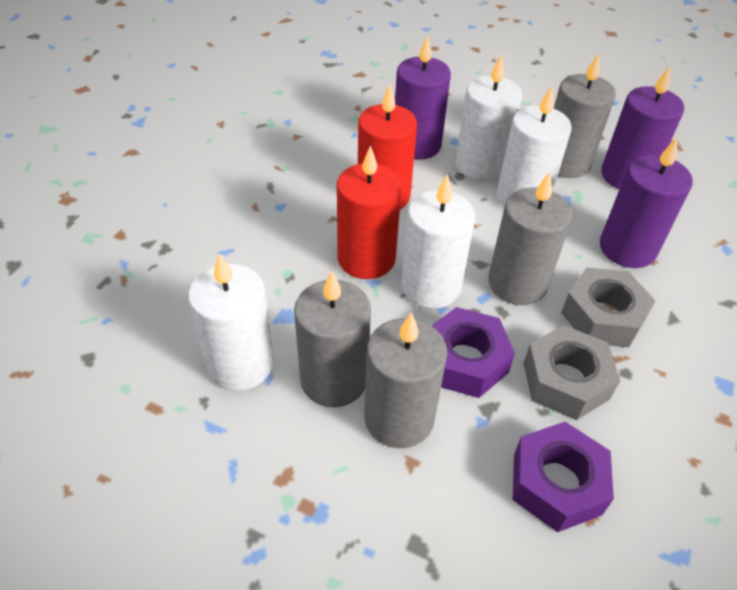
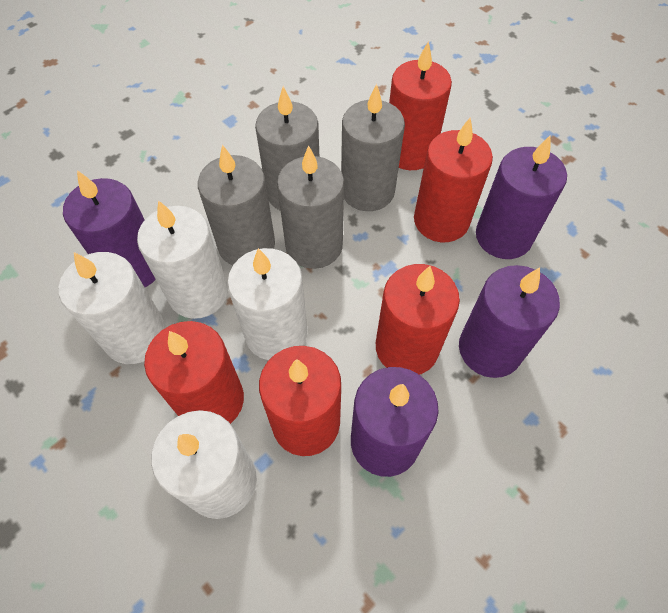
grey nut: [523,325,620,420] [561,267,655,347] = 2 -> none = 0
purple candle: [395,34,451,160] [600,138,693,268] [601,67,684,189] = 3 -> [63,170,156,287] [351,367,439,477] [459,265,560,378] [476,136,567,259] = 4
purple nut: [431,307,515,398] [513,422,614,532] = 2 -> none = 0
red candle: [337,145,402,279] [358,84,417,210] = 2 -> [144,321,244,424] [259,346,341,456] [376,264,460,375] [389,41,452,170] [414,117,493,242] = 5

